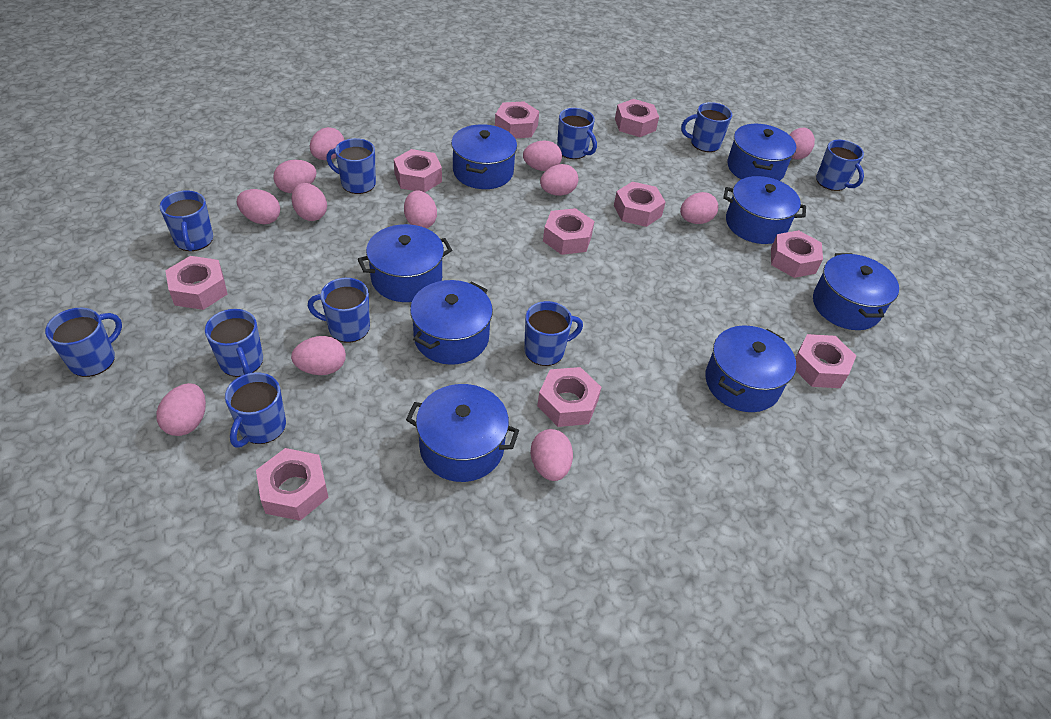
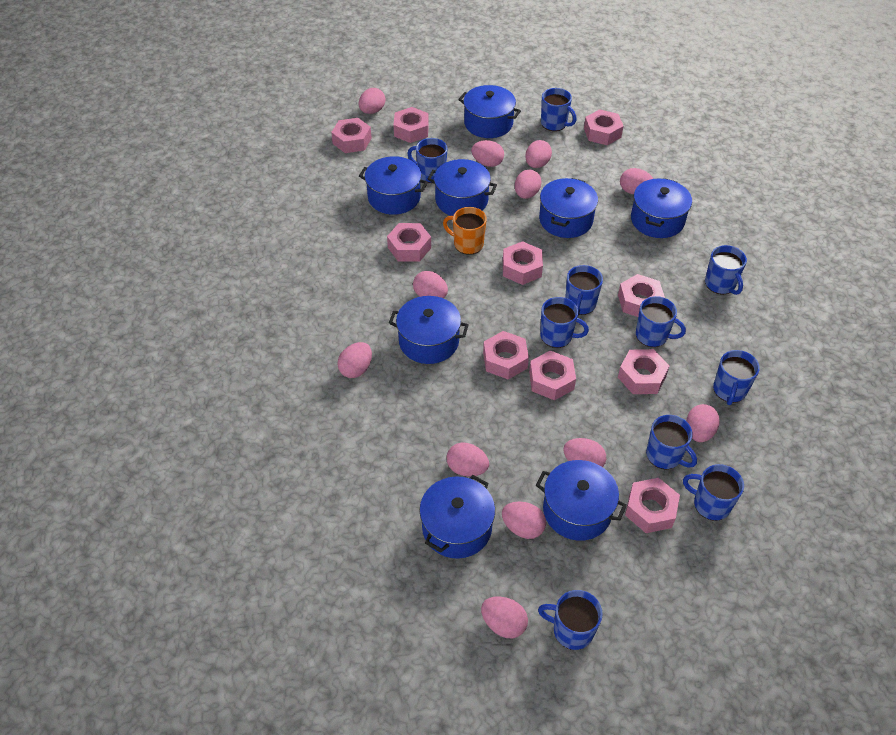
orange mug: none = 0 -> [443,207,487,255] = 1

